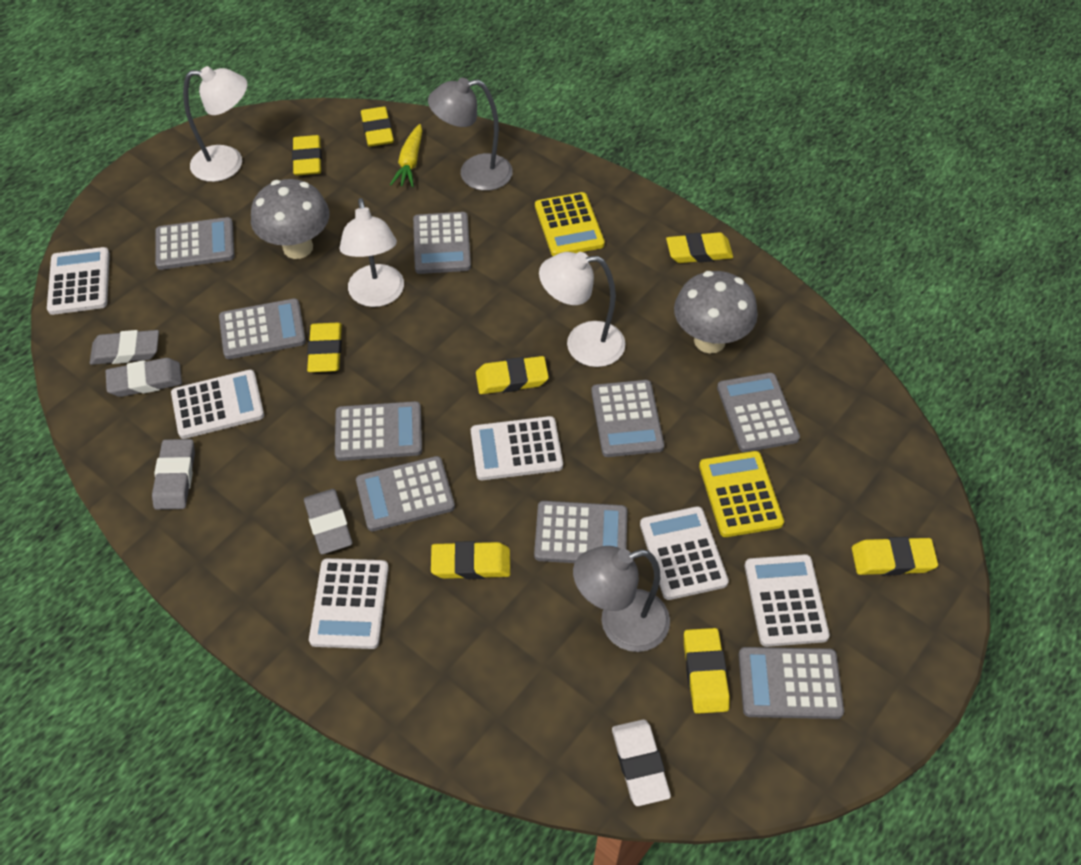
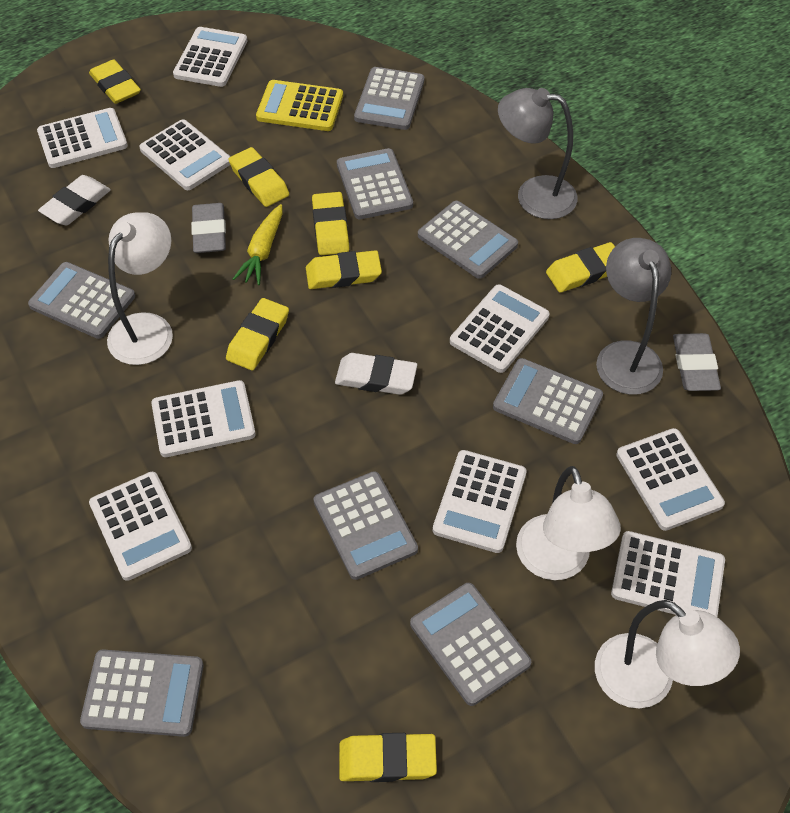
grey calculator: [155,217,235,270] [219,299,306,359] [335,401,422,461] [356,456,455,531] [413,212,471,274] [534,501,627,563] [591,380,664,457] [717,373,800,452] [739,647,844,719] = 9 -> [28,262,135,339] [80,649,204,737] [314,471,418,580] [337,148,413,219] [354,67,424,130] [410,583,531,706] [418,201,518,279] [493,358,603,444] = 8
grey eraser: [90,330,159,365] [106,358,182,397] [152,439,195,510] [304,489,353,554] = 4 -> [191,203,226,253] [673,333,721,391] = 2
grey mushroom: [251,179,329,259] [674,271,758,354] = 2 -> none = 0
white calculator: [47,247,110,315] [171,370,264,439] [309,558,389,649] [471,416,563,480] [640,506,729,600] [745,554,830,647] = 6 -> [37,108,128,168] [89,472,192,581] [139,119,230,190] [152,380,256,457] [173,27,247,87] [433,450,527,553] [450,284,550,373] [611,531,725,617] [616,428,725,531] = 9
white eraser: [612,719,671,806] = 1 -> [38,175,111,225] [335,353,417,395] = 2
yellow calculator: [535,192,605,256] [699,451,784,537] = 2 -> [256,80,343,131] = 1
yellow eraser: [292,135,322,176] [307,323,342,372] [361,106,394,147] [431,541,510,579] [476,356,549,394] [666,232,733,263] [684,628,730,714] [852,537,938,575] = 8 -> [89,59,141,104] [226,298,289,370] [228,147,289,207] [306,250,382,289] [312,192,349,255] [339,733,437,782] [546,242,615,293] = 7

